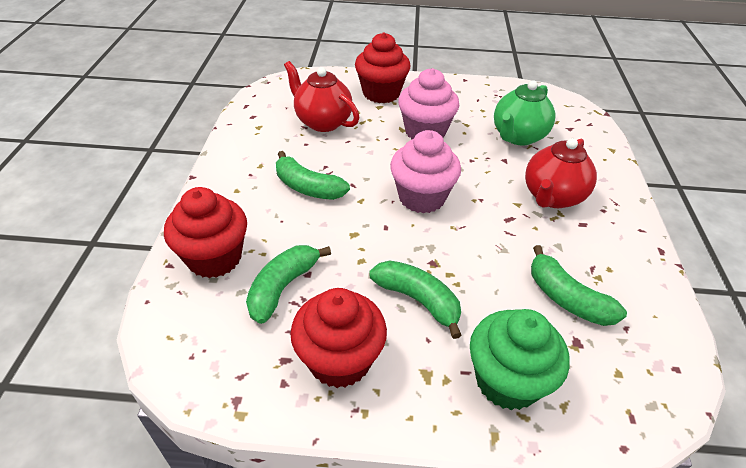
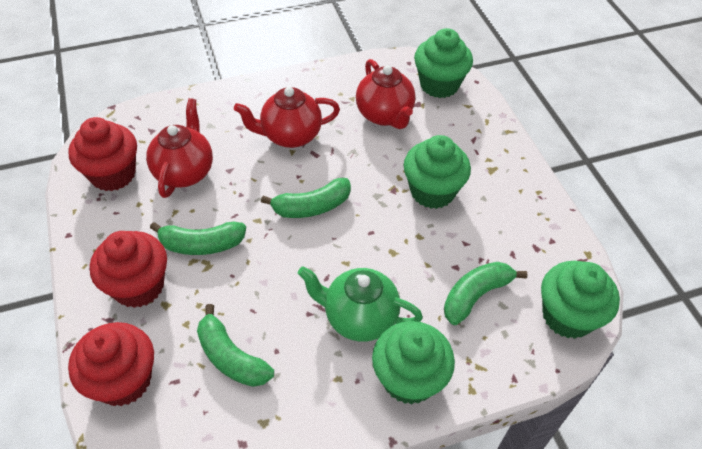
green cupcake: [470,309,570,410] = 1 -> [372,321,455,405] [403,135,471,209] [414,28,473,98] [541,261,620,339] = 4
pink cupcake: [390,130,461,213] [398,68,459,140] = 2 -> none = 0
red teapot: [284,61,359,132] [525,138,597,208] = 2 -> [146,98,213,198] [234,87,340,148] [356,59,415,129] = 3

